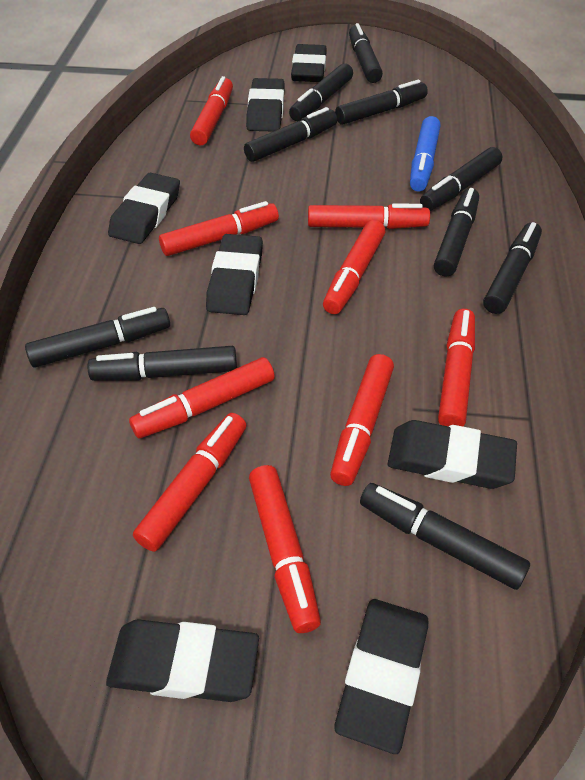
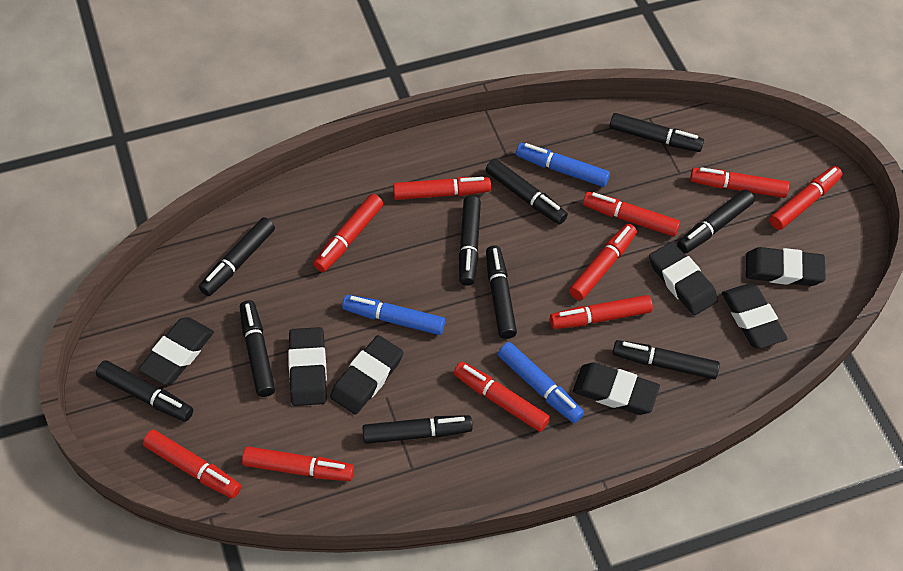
blue marker: [410,116,440,191] = 1 -> [342,295,445,335] [498,342,584,423] [516,143,610,187] = 3
red marker: [129,357,275,439] [133,413,246,552] [159,201,279,256] [190,76,233,145] [249,465,321,633] [308,204,430,229] [323,220,385,314] [330,354,394,486] [438,309,475,426] = 9 -> [143,430,241,499] [242,446,354,481] [313,194,383,272] [393,177,491,200] [454,362,550,432] [550,295,653,329] [569,224,637,300] [583,192,680,237] [690,167,789,198] [770,166,842,230] = 10

